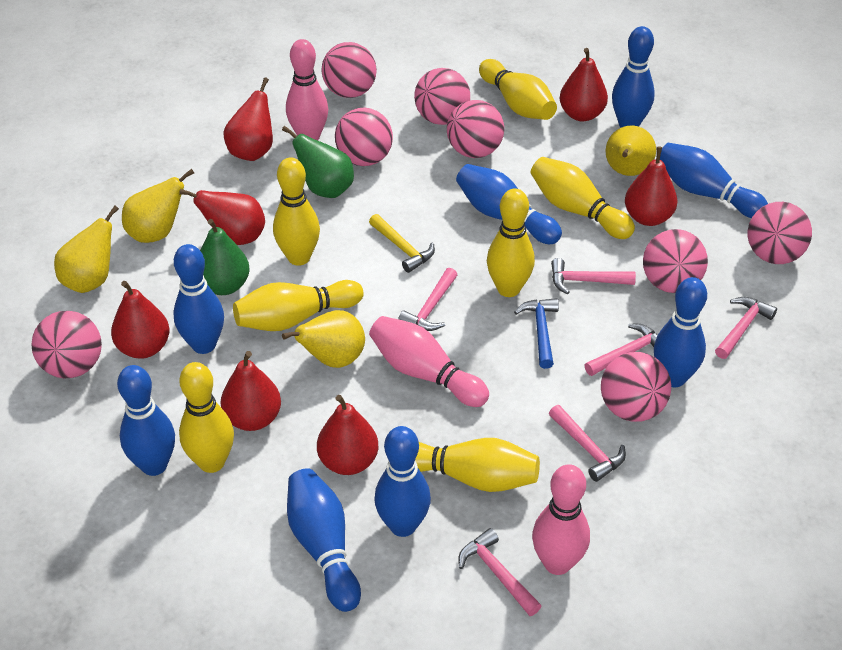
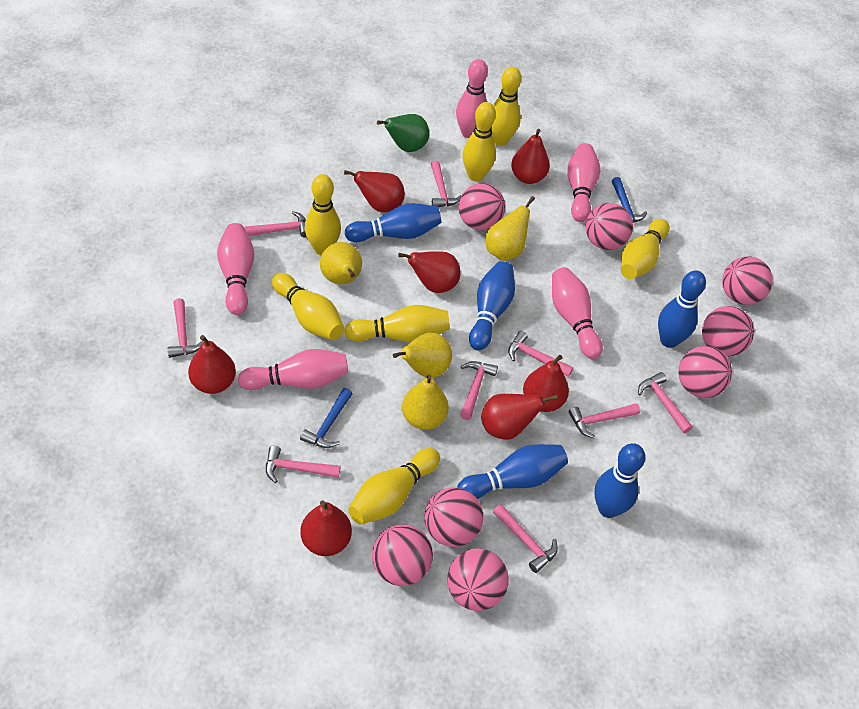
blue bowling pin: [117,365,175,476] [174,244,224,354] [287,468,361,612] [374,426,431,537] [456,164,562,244] [612,26,655,128] [654,277,707,387] [660,143,768,218] = 8 -> [344,203,441,242] [457,444,568,499] [469,261,515,351] [594,443,645,518] [658,270,706,348] = 5
blue hammer: [514,298,559,369] = 1 -> [300,388,352,448] [612,177,647,223] = 2
green pear: [200,219,250,295] [282,126,354,198] = 2 -> [377,114,429,152] = 1
pink bowling pin: [286,39,328,141] [369,316,489,407] [532,464,590,575] = 3 -> [217,223,254,315] [238,349,348,390] [456,59,488,138] [552,267,603,359] [567,143,601,222] = 5
pink hammer: [398,268,457,331] [458,528,541,616] [549,405,626,482] [551,258,636,294] [585,324,658,376] [715,297,777,359] = 6 -> [167,298,204,358] [245,211,306,237] [266,445,341,483] [431,161,461,207] [460,361,498,420] [493,504,558,573] [508,331,573,377] [569,403,640,438] [638,372,693,433] = 9
yellow hammer: [369,214,435,273] = 1 -> none = 0

